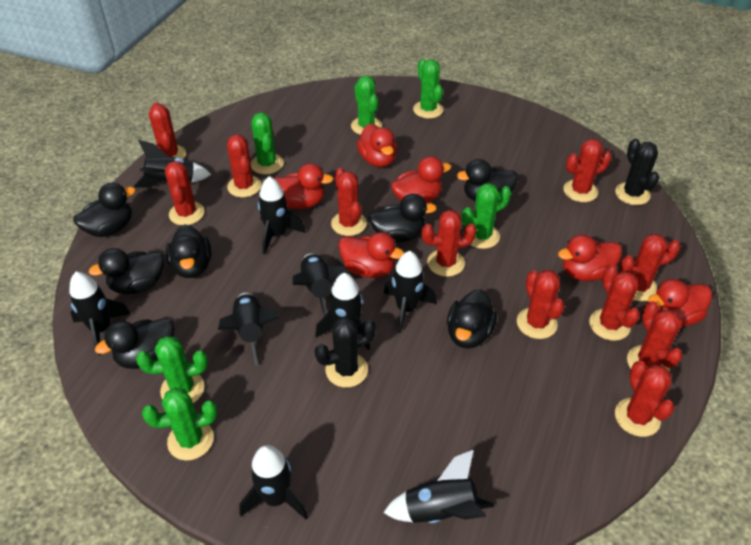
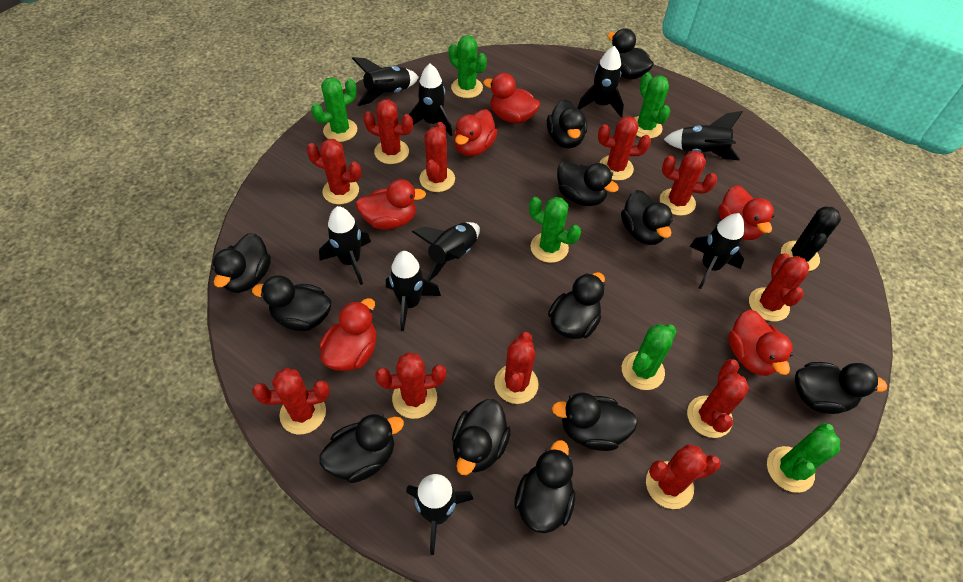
black cactus: [315,317,376,388] [615,139,659,205] = 2 -> [781,207,841,271] = 1
black duck: [73,183,136,237] [88,248,164,294] [95,318,174,369] [166,224,211,278] [369,194,437,243] [447,289,497,348] [456,159,518,202] = 7 -> [212,233,271,293] [252,275,331,331] [319,414,404,483] [452,399,511,475] [514,440,575,533] [547,100,587,149] [548,272,605,339] [552,393,638,451] [557,161,619,206] [607,28,654,80] [621,190,673,245] [795,362,887,414] = 12

